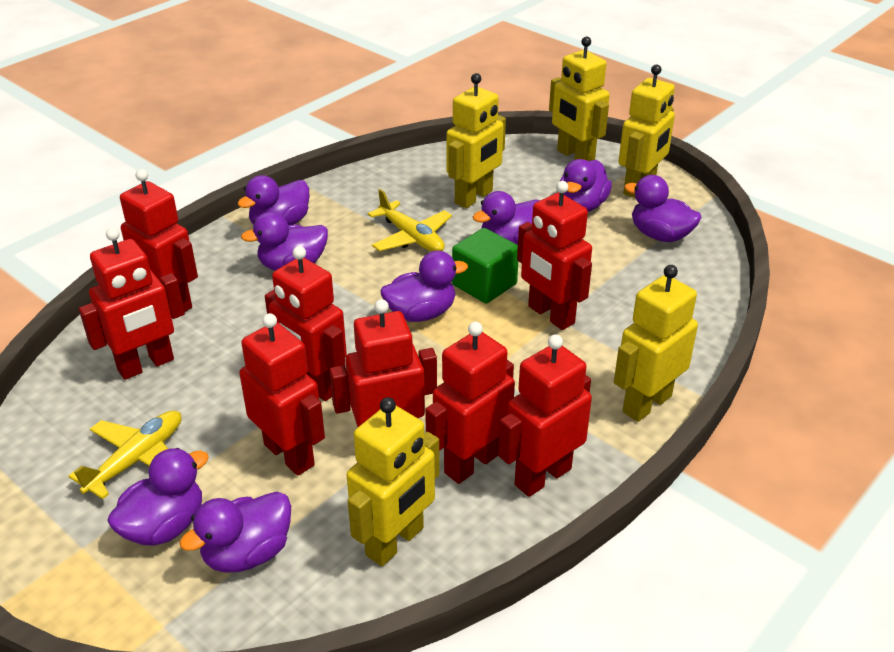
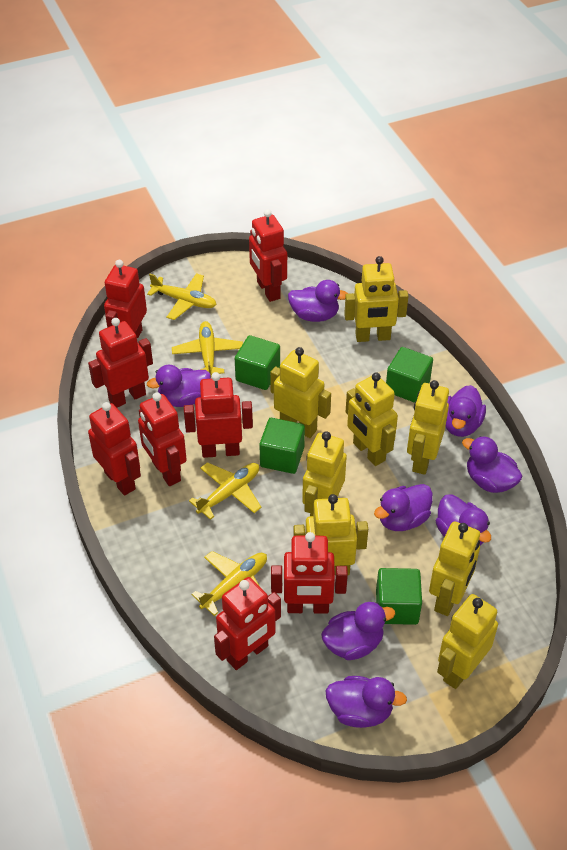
green cube: [452,228,518,304] = 1 -> [235,335,280,390] [259,418,305,474] [376,568,422,625] [386,347,433,403] = 4
yellow plane: [69,410,182,499] [368,189,452,252] = 2 -> [147,273,217,320] [172,321,243,376] [189,462,261,520] [192,551,267,616] = 4
yellow robot: [347,397,440,566] [446,73,506,208] [549,37,610,161] [614,265,698,422] [618,64,675,198] = 5 -> [270,347,331,438] [293,494,368,576] [302,431,347,516] [344,256,408,342] [346,373,398,466] [407,380,449,475] [429,521,480,616] [437,594,498,689] = 8

